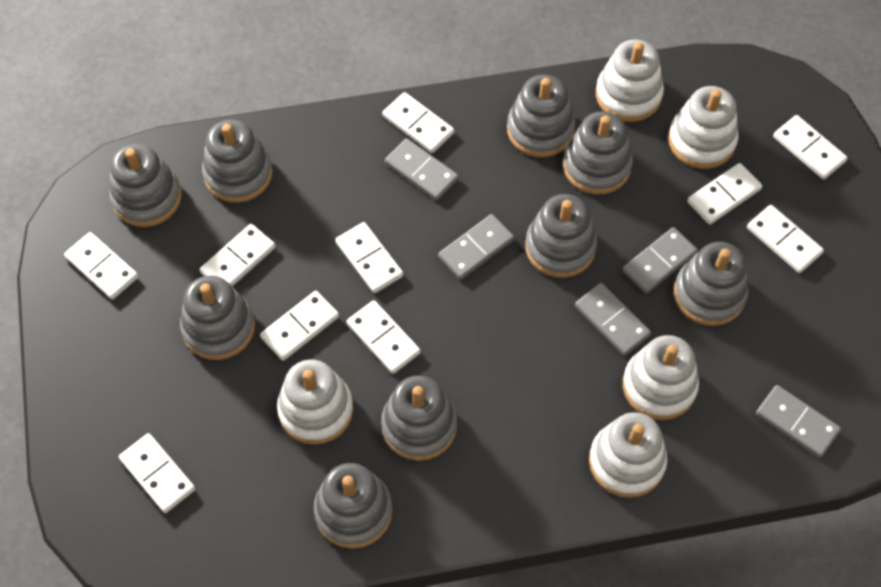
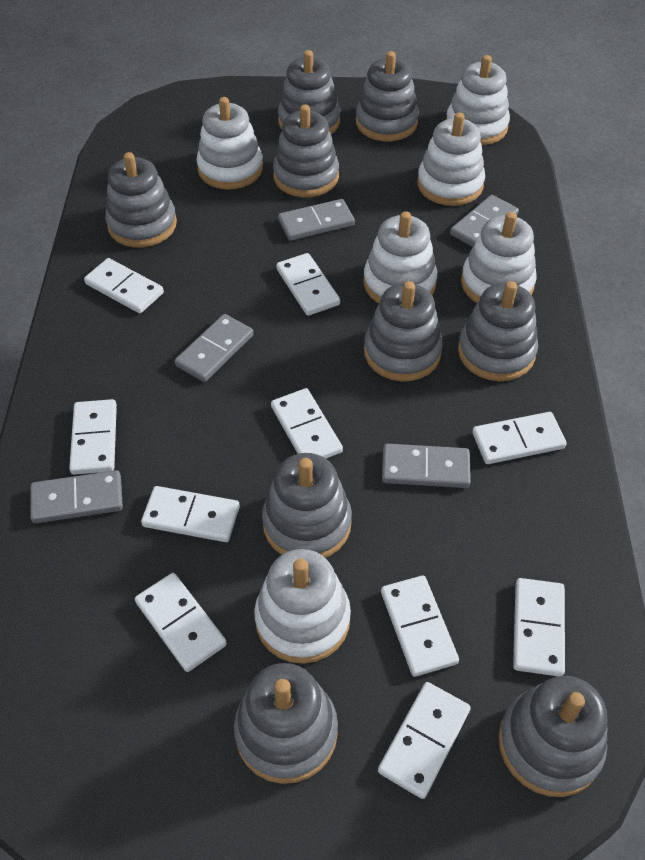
white stacking toy: [277,360,353,445] [589,412,667,498] [596,40,664,122] [623,335,699,420] [668,86,739,169] = 5 -> [196,97,263,190] [254,549,351,664] [363,211,437,303] [417,112,485,206] [446,55,510,145] [461,212,537,303] = 6

